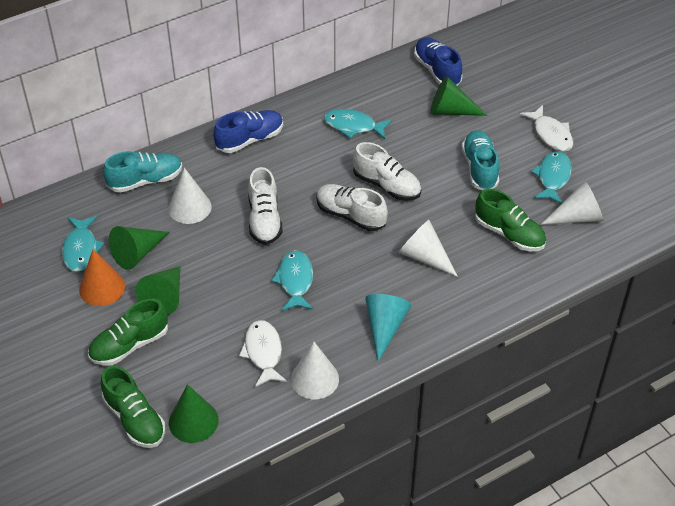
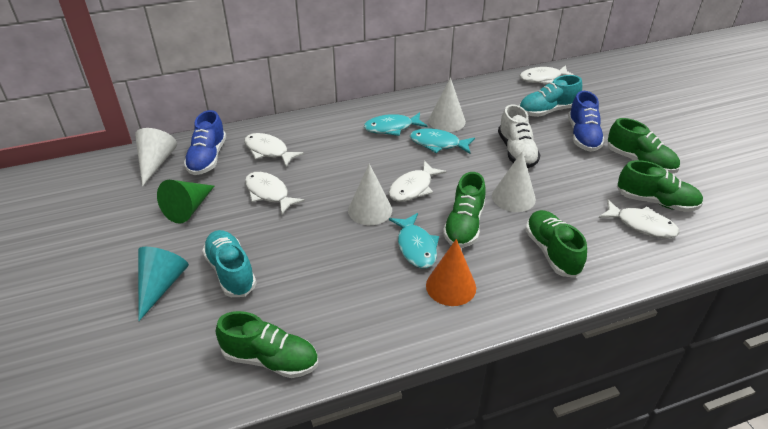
green cone: [109,226,169,270] [135,266,180,315] [169,384,218,443] [430,76,487,116] = 4 -> [157,180,214,224] = 1
green shoe: [88,299,168,366] [101,366,165,448] [475,189,546,251] = 3 -> [216,311,318,378] [443,172,486,248] [525,210,587,278] [608,118,680,174] [617,160,703,212] = 5
turquoise fish: [62,216,104,272] [271,250,313,311] [324,109,392,139] [531,151,572,204] = 4 -> [364,112,427,136] [389,213,439,268] [410,129,475,154] = 3
white fish: [239,320,287,387] [520,105,574,152] = 2 -> [244,133,304,167] [245,172,305,214] [389,161,446,202] [519,65,574,84] [599,199,680,238] = 5
white shoe: [248,167,283,245] [316,184,388,231] [353,142,421,201] = 3 -> [498,104,540,168] = 1

